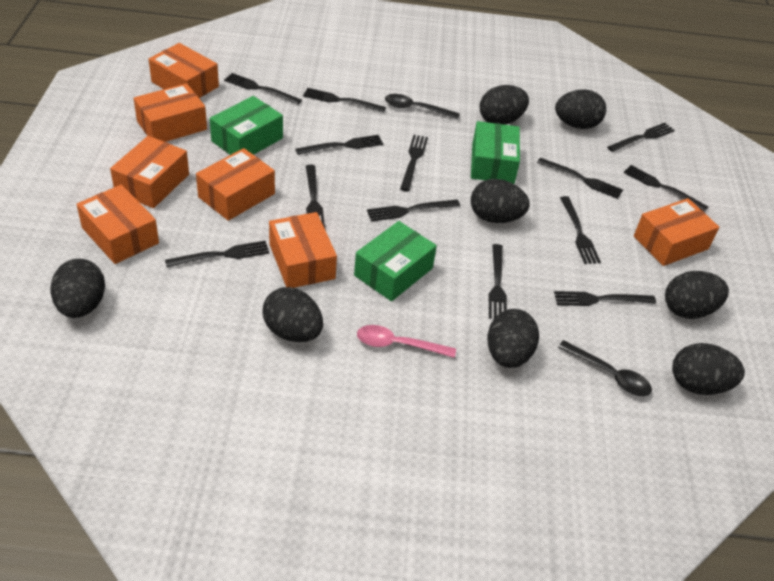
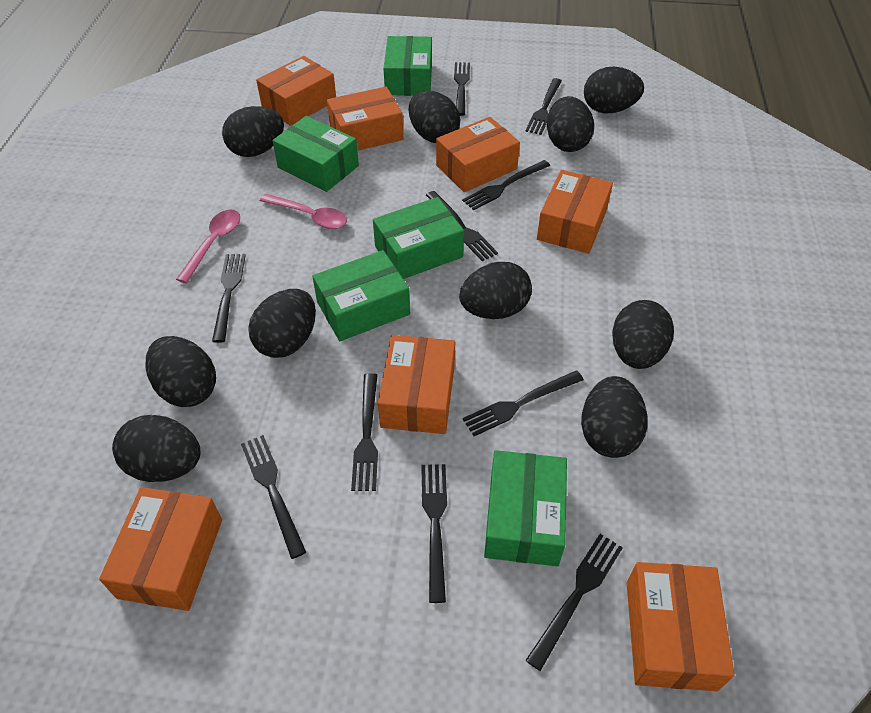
black egg: [51,259,105,318] [262,287,323,342] [471,179,530,223] [480,85,529,125] [487,309,539,368] [555,89,606,129] [665,271,729,319] [672,343,745,395] = 8 -> [112,415,200,482] [145,336,216,407] [222,106,284,157] [248,289,316,358] [409,91,460,143] [459,262,532,319] [547,96,594,152] [581,376,648,458] [584,67,644,114] [612,300,674,369] = 10
black fork: [165,241,269,267] [224,73,302,105] [295,135,383,155] [303,88,386,112] [306,165,325,228] [367,200,460,221] [400,135,428,191] [489,244,507,319] [537,158,623,199] [554,291,656,306] [560,196,601,264] [607,123,675,152] [623,165,708,212] = 13 -> [212,254,246,343] [241,435,306,559] [351,373,378,491] [421,464,447,603] [426,191,498,261] [454,62,470,116] [462,160,550,210] [463,370,584,436] [525,78,562,135] [525,534,623,671] = 10
black spoon: [385,94,460,119] [558,340,652,396] = 2 -> none = 0
green box: [210,96,283,155] [354,221,437,301] [471,121,520,184] = 3 -> [272,116,359,192] [312,250,410,341] [373,197,464,279] [383,36,432,96] [484,450,567,566] = 5
pink spoon: [357,325,456,358] = 1 -> [176,209,240,283] [260,194,347,229] = 2

